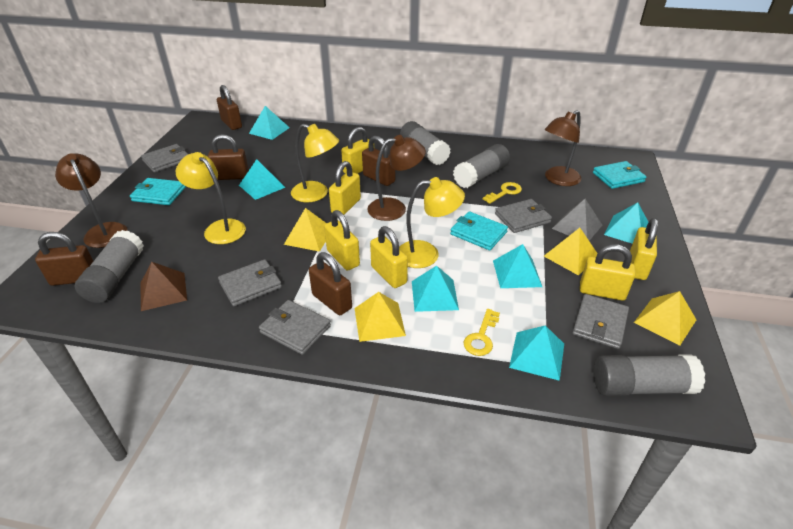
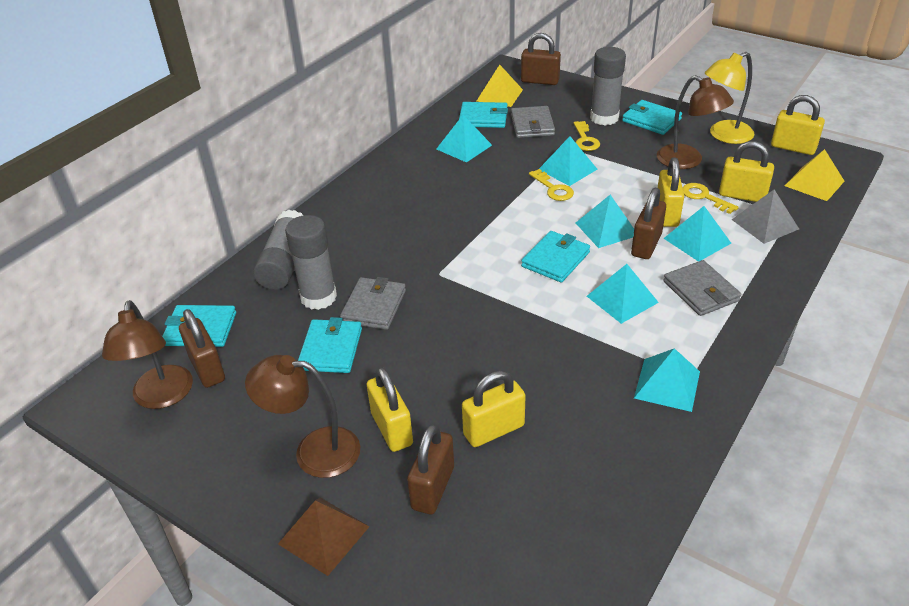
brown padlock: [35,232,93,286] [208,134,249,180] [217,85,242,130] [309,252,352,315] [362,136,395,186] = 5 -> [179,309,225,388] [407,424,454,514] [521,33,561,85] [631,188,666,259] = 4
grey glue stick: [75,230,144,303] [400,121,451,165] [453,144,510,188] [593,354,705,396] = 4 -> [253,209,303,290] [285,215,337,310] [590,47,626,126] = 3
grey wallet: [141,144,188,173] [218,259,282,306] [259,300,331,355] [495,199,552,233] [572,294,629,349] = 5 -> [340,277,406,330] [511,106,555,138] [663,260,741,316] = 3
turquoise wallet: [130,178,186,205] [450,211,508,250] [593,161,647,189] = 3 -> [162,305,236,347] [298,317,362,373] [459,102,508,128] [521,231,590,283] [622,100,682,135] = 5
yellow key: [464,309,500,356] [483,182,522,204] = 2 -> [529,169,574,201] [573,121,600,151] [682,183,739,214] = 3
yellow lamp: [175,152,246,244] [291,124,339,202] [399,177,465,268] = 3 -> [705,52,755,144] = 1
yellow padlock: [324,210,360,271] [329,161,361,215] [341,127,370,174] [370,226,408,288] [580,244,636,301] [630,218,658,280] = 6 -> [367,367,413,452] [462,371,526,447] [658,157,684,227] [719,141,774,202] [771,95,825,155] = 5
yellow pyramid: [284,208,326,252] [355,292,406,342] [544,228,598,275] [634,291,696,346] = 4 -> [477,65,523,107] [785,149,844,201] = 2

